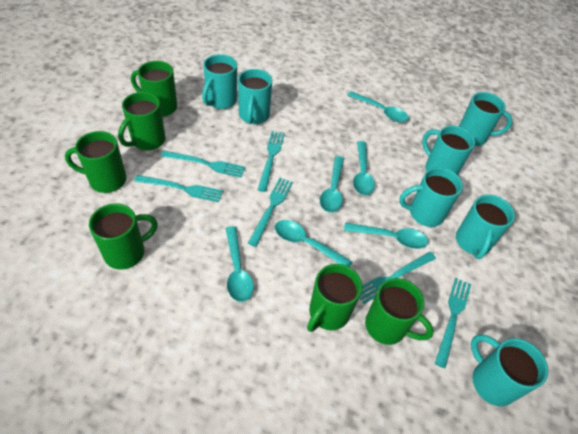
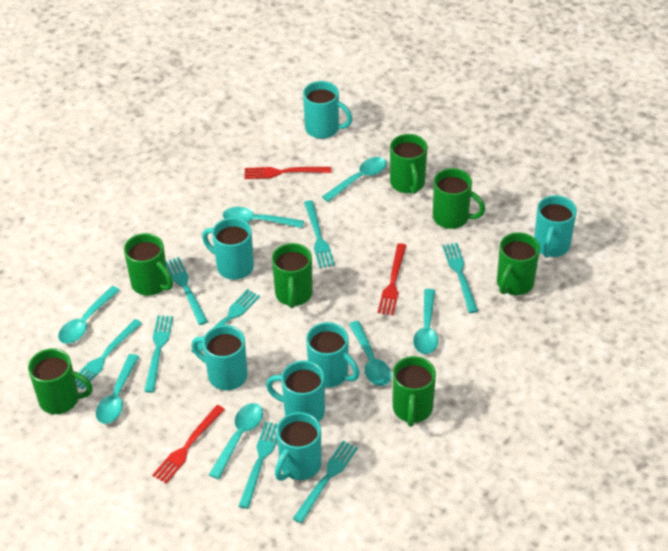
green mug: [65,131,126,193] [89,203,158,270] [118,92,165,150] [131,61,177,117] [307,264,362,332] [365,278,434,345] = 6 -> [28,348,93,414] [124,233,173,296] [272,243,313,308] [390,134,427,194] [393,356,436,427] [433,168,485,229] [497,232,540,295] = 7
red fork: none = 0 -> [152,405,225,483] [245,167,331,179] [378,243,407,315] = 3
turquoise fork: [134,175,223,202] [161,151,245,178] [248,178,293,247] [258,131,285,192] [359,252,436,304] [435,278,471,368] = 6 -> [75,319,142,390] [144,315,173,393] [166,257,208,325] [191,289,260,354] [239,421,277,509] [293,441,358,523] [304,200,335,268] [442,243,478,313] = 8
turquoise spoon: [226,226,254,302] [275,220,353,267] [320,156,344,213] [344,222,428,249] [347,91,409,122] [353,141,375,195] = 6 -> [58,286,120,344] [96,354,139,424] [209,403,263,479] [223,207,304,228] [322,157,387,202] [349,321,391,386] [413,289,438,354] = 7

